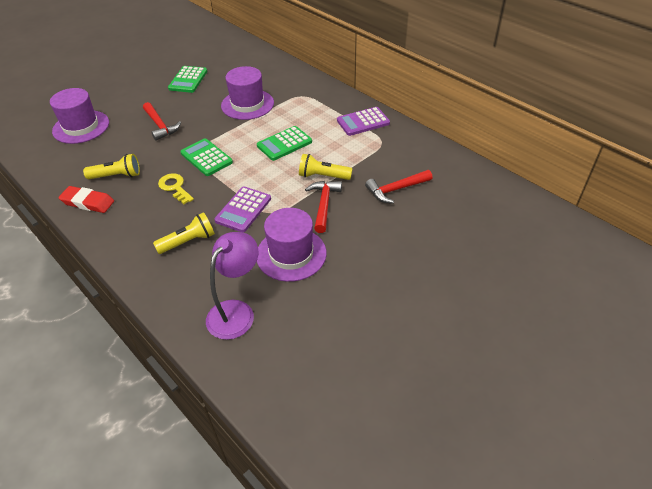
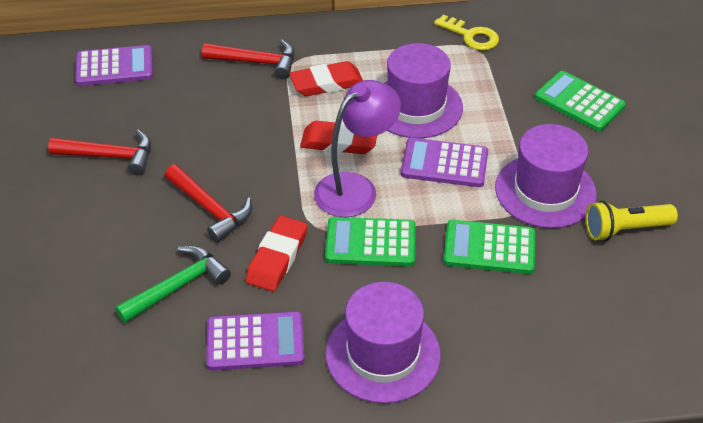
green hammer: none = 0 -> [115,246,231,323] = 1
purple calculator: [214,187,271,232] [337,107,390,136] = 2 -> [75,45,153,86] [206,312,305,371] [401,138,488,187] = 3
red eraser: [59,186,114,213] = 1 -> [246,216,308,292] [289,61,363,96] [300,121,377,154] = 3
yellow flashlight: [83,154,140,179] [153,212,215,254] [299,154,352,180] = 3 -> [586,201,678,241] = 1

